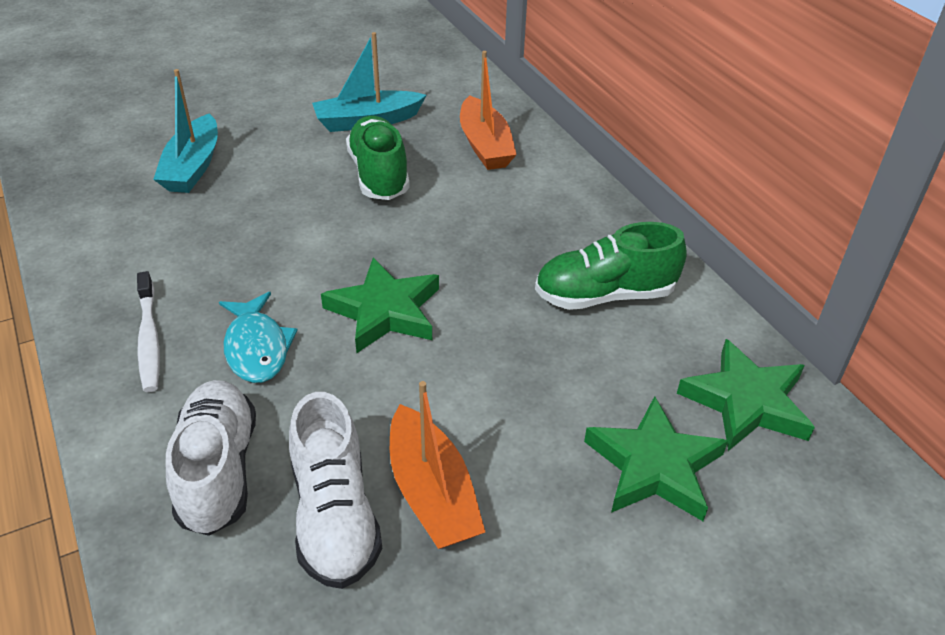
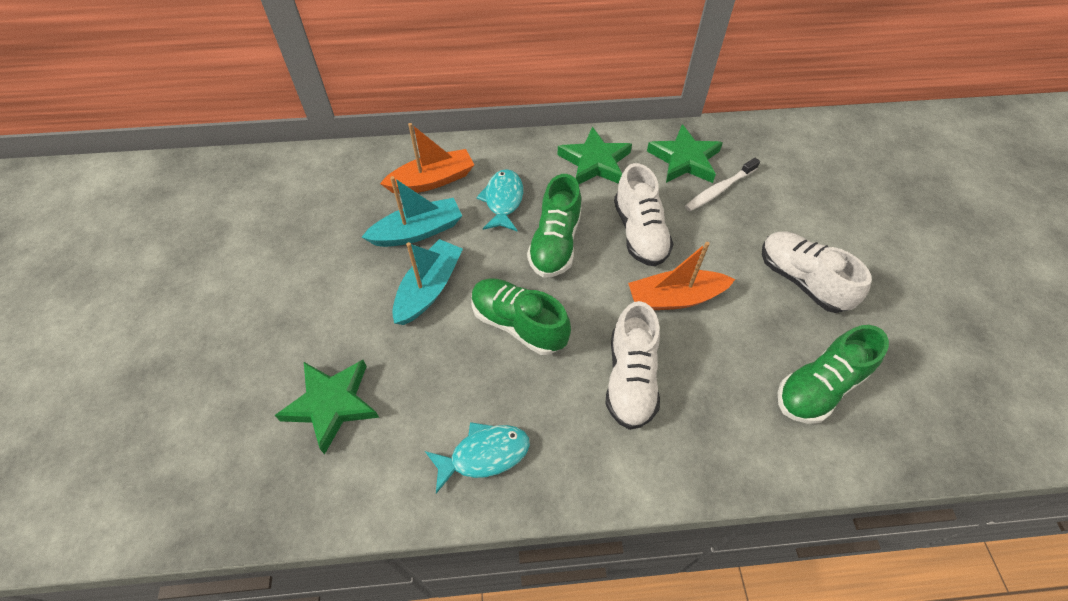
green shoe: [346,116,410,200] [535,222,687,310] = 2 -> [471,279,571,355] [527,174,582,278] [778,325,889,424] = 3
turquoise fish: [219,292,298,383] = 1 -> [425,422,530,494] [476,169,523,231] = 2
white shoe: [166,380,256,536] [289,392,382,589] = 2 -> [606,301,660,430] [614,163,674,266] [762,232,872,313] = 3

